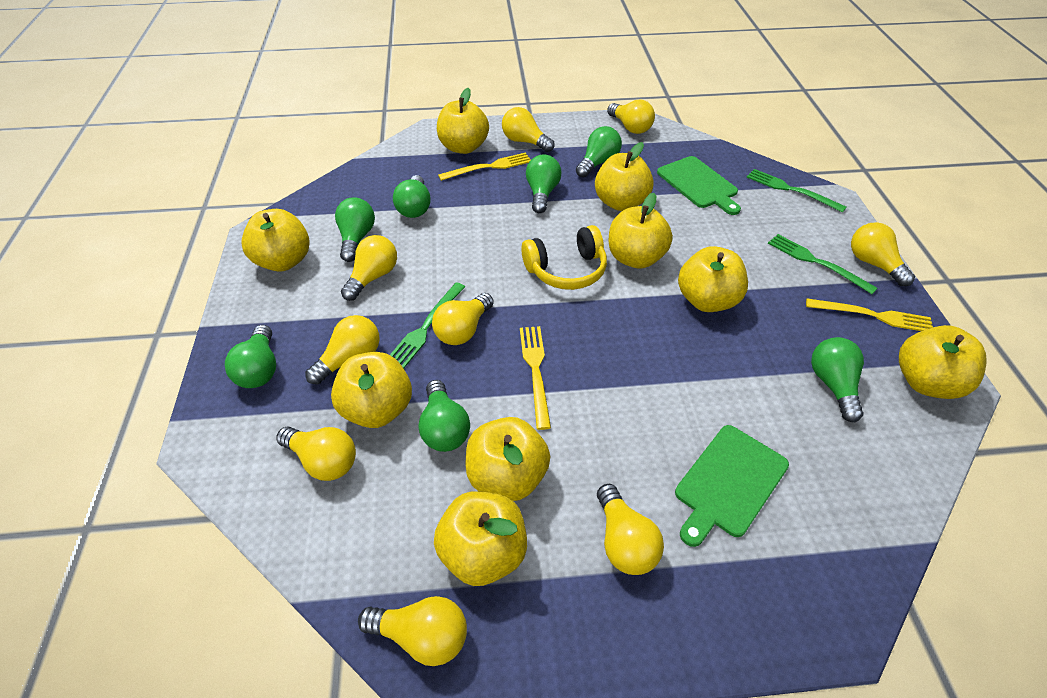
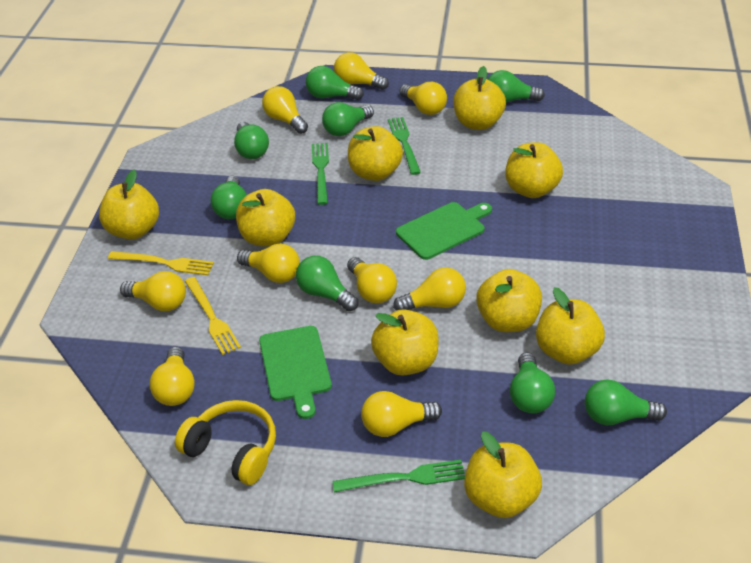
green light bulb: [225,325,276,388] [335,198,375,262] [393,175,431,218] [418,380,470,452] [526,155,561,213] [576,126,622,178] [811,337,864,422] = 7 -> [211,176,247,219] [234,122,269,159] [296,256,358,311] [306,66,364,100] [322,102,374,136] [488,70,545,103] [510,352,555,414] [585,380,667,426] = 8
yellow fork: [438,152,531,181] [520,326,551,430] [806,299,933,331] = 3 -> [108,251,214,275] [185,277,241,355] = 2

